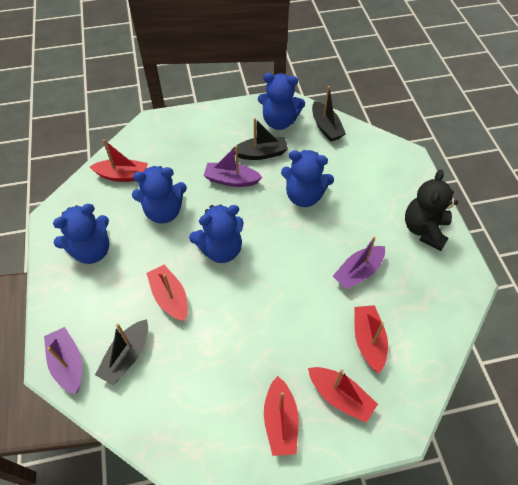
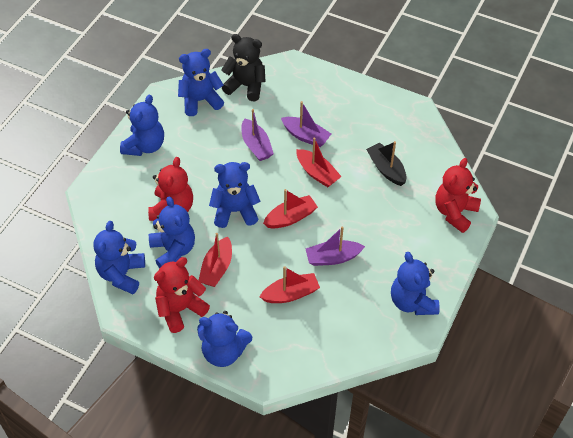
black boat: [95,319,148,385] [234,118,288,160] [312,86,346,142] = 3 -> [366,141,406,186] = 1
blue teddy bear: [53,204,109,264] [132,166,187,224] [189,204,244,263] [258,73,305,130] [281,150,334,207] = 5 -> [93,221,145,294] [120,95,164,156] [149,196,195,269] [178,49,224,116] [197,311,252,367] [209,162,260,228] [391,252,440,315] = 7
red boat: [90,139,148,182] [146,265,188,321] [264,376,299,456] [308,367,378,423] [354,305,388,373] = 5 -> [198,233,232,287] [260,266,320,303] [263,189,318,228] [297,138,342,187] = 4
red teddy bear: none = 0 -> [148,157,193,221] [154,257,210,333] [435,158,481,233] = 3

